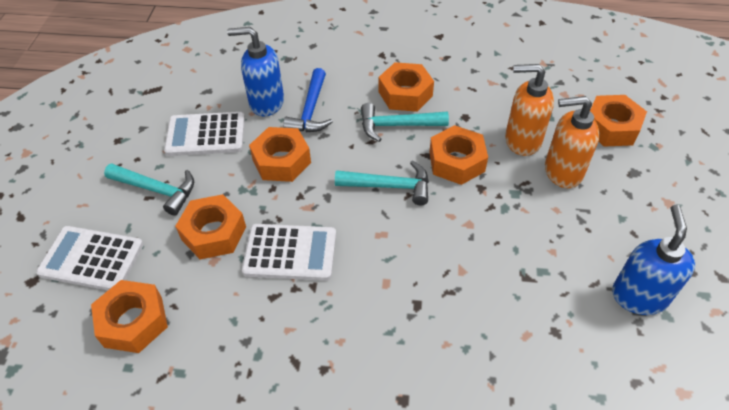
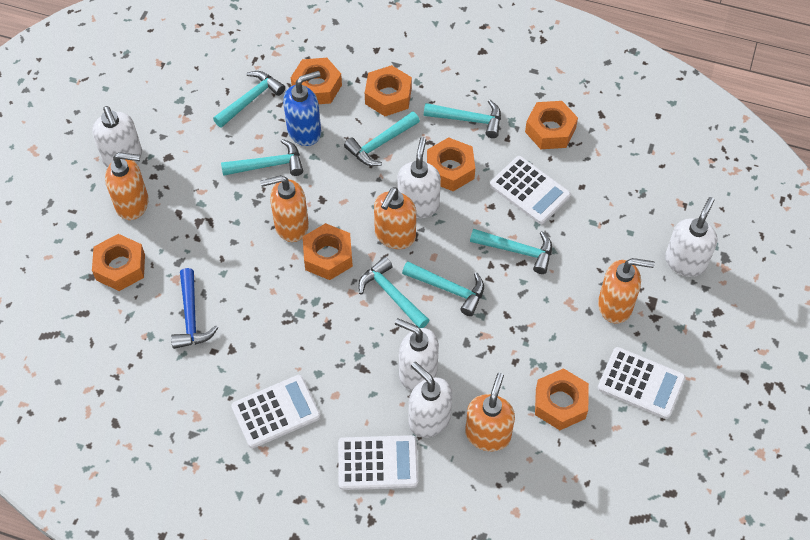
blue soap dispenser: [227,27,284,116] [612,205,695,315] = 2 -> [283,71,321,146] = 1
orange nut: [91,280,168,353] [175,194,246,259] [249,127,311,182] [379,62,434,112] [429,125,488,185] [590,95,647,147] = 6 -> [92,234,145,291] [291,58,342,104] [303,223,353,280] [365,65,412,116] [427,137,475,191] [525,101,578,149] [535,368,589,430] = 7
orange soap dispenser: [505,64,554,156] [545,96,600,188] = 2 -> [105,152,149,220] [260,175,309,242] [374,187,416,249] [465,373,515,451] [598,258,655,324] = 5
turquoise hammer: [104,164,194,216] [335,160,429,205] [361,103,449,142] = 3 -> [213,71,285,128] [221,139,303,176] [344,111,420,166] [358,257,429,328] [402,261,484,316] [424,100,501,138] [470,229,552,274] = 7
white calculator: [36,226,143,290] [164,112,245,156] [242,224,336,281] = 3 -> [231,375,321,448] [338,435,418,490] [490,156,571,224] [598,347,686,419] = 4
white soap dispenser: none = 0 -> [92,106,142,167] [395,318,439,390] [398,137,441,218] [409,362,453,438] [665,197,718,277] = 5

